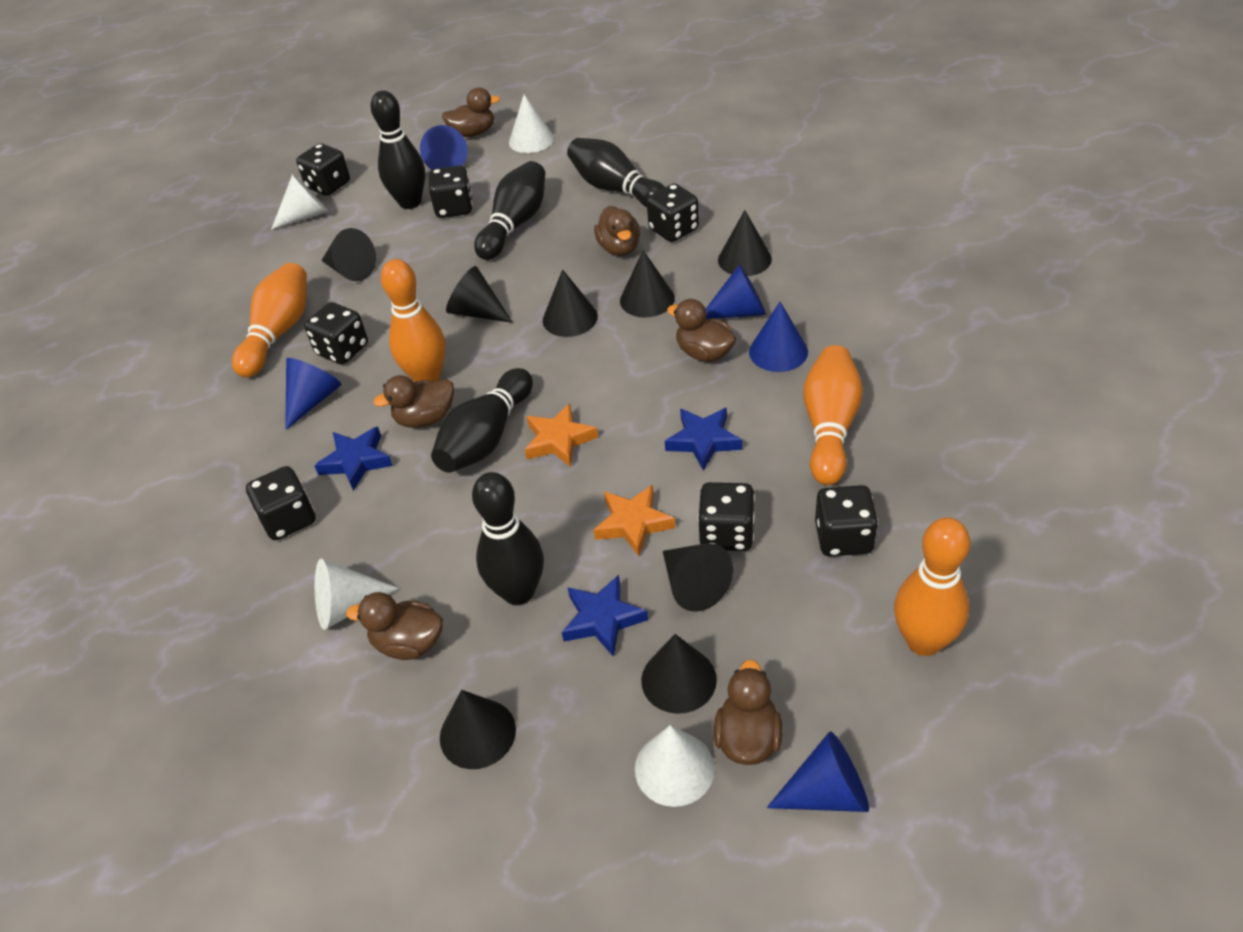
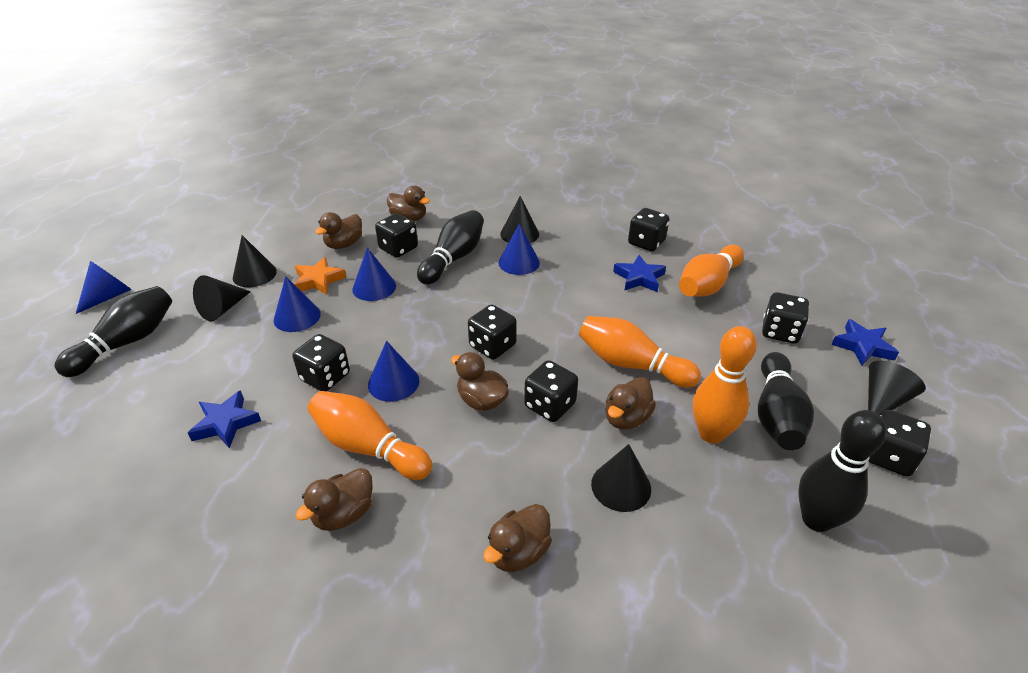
black bowling pin: [370,90,425,209] [431,368,533,473] [472,472,544,605] [474,161,545,260] [567,138,665,208] = 5 -> [54,286,172,377] [417,210,484,285] [758,352,814,450] [798,410,887,532] = 4
black cone: [321,228,376,281] [440,690,516,769] [446,266,513,323] [543,269,598,337] [620,250,675,317] [641,634,717,714] [663,543,733,612] [718,210,772,276] = 8 -> [193,275,251,321] [233,235,277,287] [500,196,539,243] [591,444,651,512] [868,361,925,415] = 5
orange star: [525,404,598,467] [593,485,675,556] = 2 -> [294,257,346,295] = 1
white cone: [271,174,328,230] [315,559,399,630] [509,94,554,153] [635,725,715,807] = 4 -> none = 0

